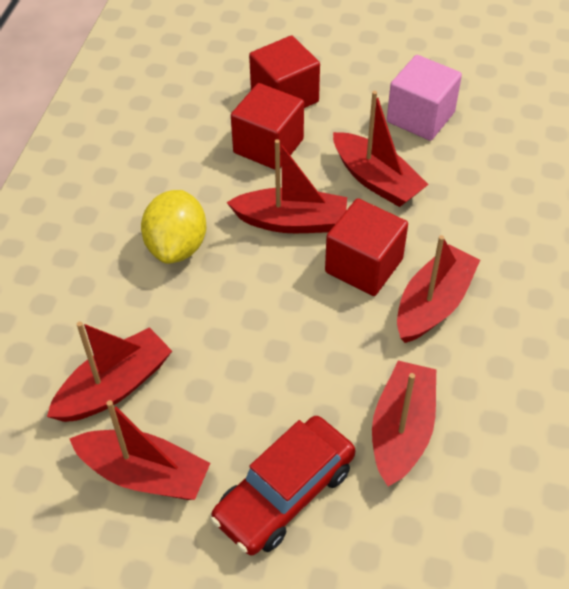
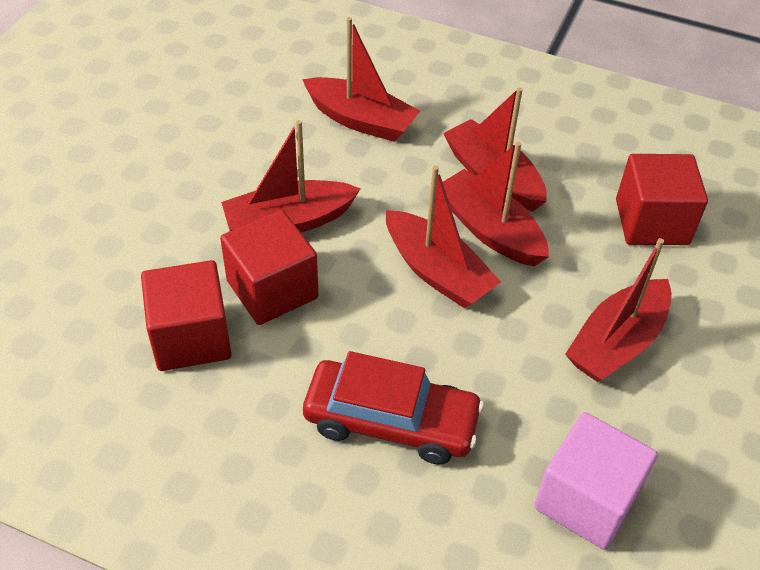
yellow lemon: [141,190,206,264] = 1 -> none = 0

